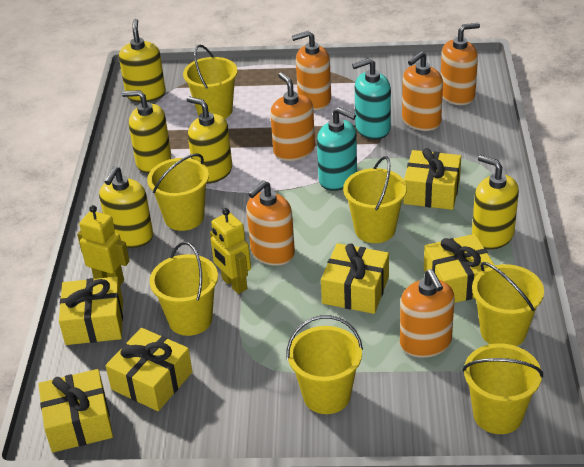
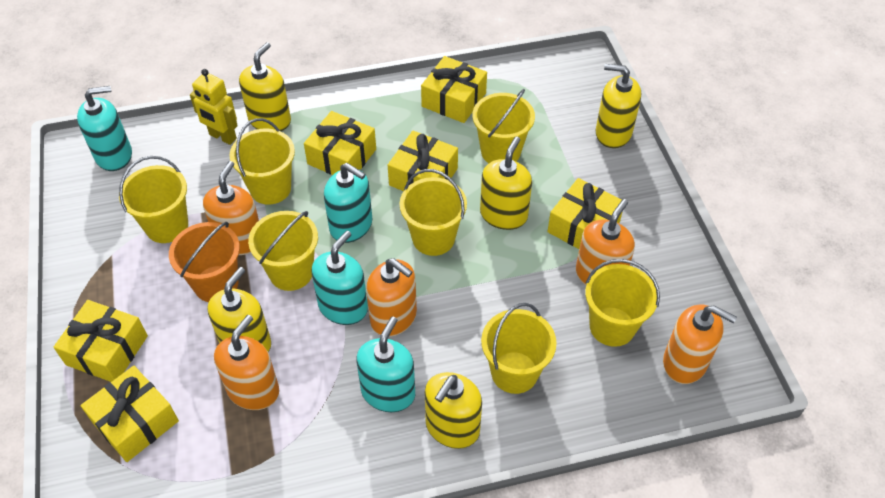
orange bucket: none = 0 -> [169,222,240,302] = 1
orange soap dispenser: [246,180,295,266] [270,72,315,161] [292,31,331,110] [400,269,454,358] [402,51,443,131] [441,23,480,105] = 6 -> [203,161,259,255] [214,315,279,410] [366,258,417,337] [576,199,635,285] [663,304,737,384] = 5
turquoise soap dispenser: [317,107,357,191] [352,58,391,140] = 2 -> [77,86,132,171] [311,231,368,325] [324,163,372,243] [356,317,415,412] = 4
yellow robot: [77,205,130,285] [210,208,251,294] = 2 -> [190,69,238,145] = 1

